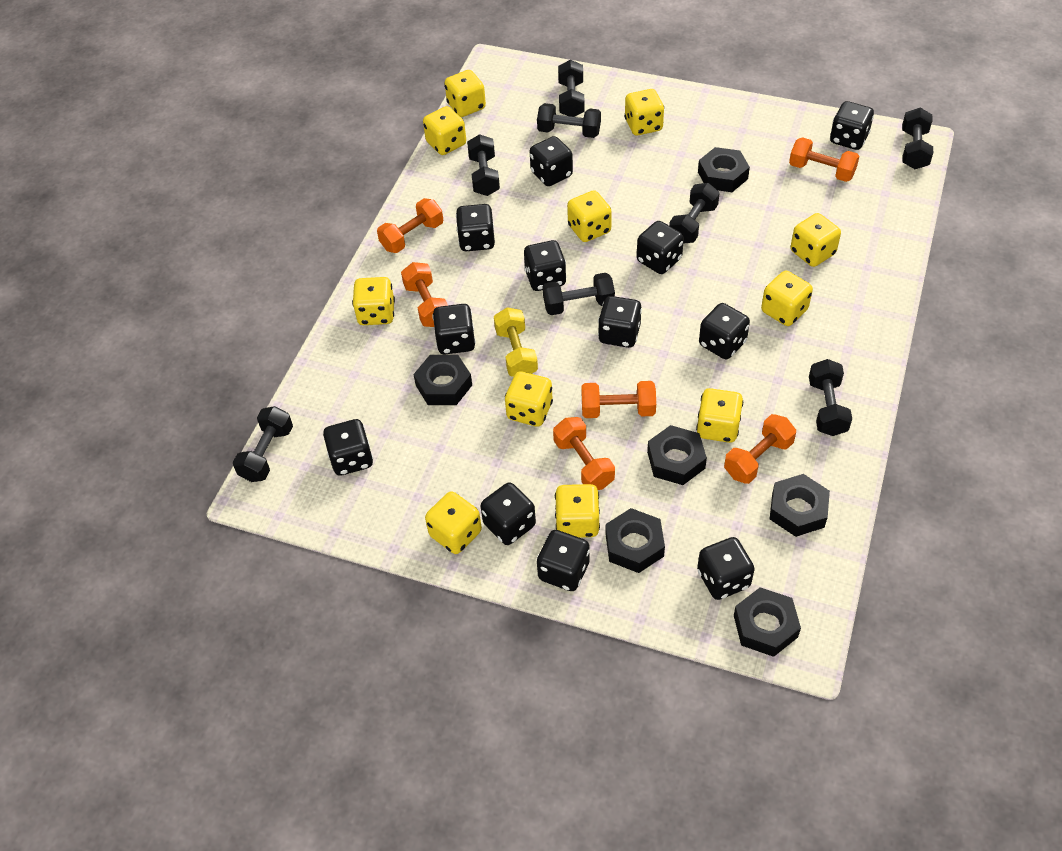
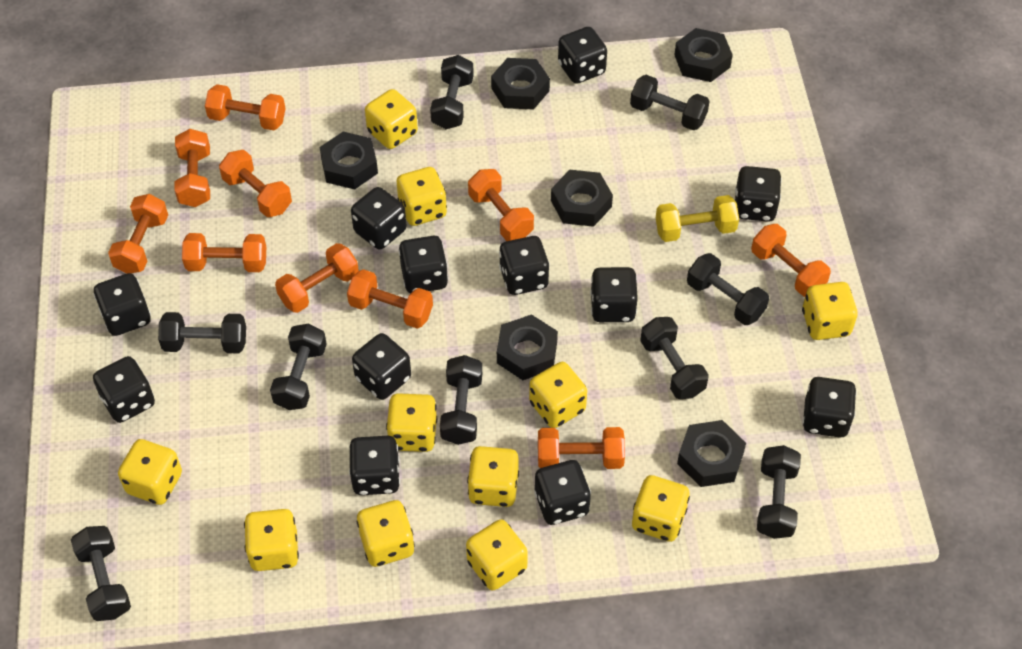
black dumbbell: [233,406,293,482] [467,134,500,196] [537,103,601,138] [543,273,615,315] [558,60,585,117] [669,183,720,244] [809,359,852,436] [902,107,933,169] = 8 -> [71,526,131,621] [158,312,246,354] [270,324,327,410] [430,55,474,129] [440,355,482,445] [630,75,710,130] [640,317,709,399] [687,253,769,325] [757,445,801,539] = 9
orange dumbbell: [377,198,443,253] [401,262,448,327] [553,417,615,490] [581,381,656,418] [724,414,796,484] [789,137,859,182] = 6 -> [108,194,168,273] [175,129,210,207] [182,233,266,272] [205,84,285,130] [219,150,292,217] [275,243,359,313] [347,269,433,329] [468,169,534,241] [538,427,625,469] [751,224,831,297] = 10

